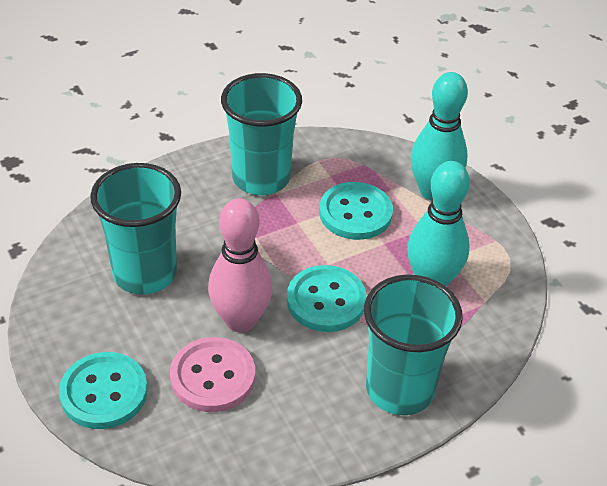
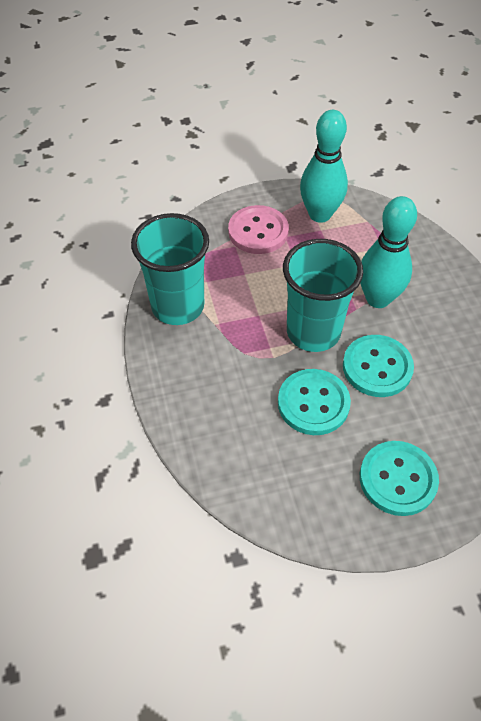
pink bowling pin: [208,198,273,333] = 1 -> none = 0
turquoise cup: [90,163,181,295] [221,73,302,195] [364,275,463,415] = 3 -> [131,213,209,325] [283,239,363,352] = 2

